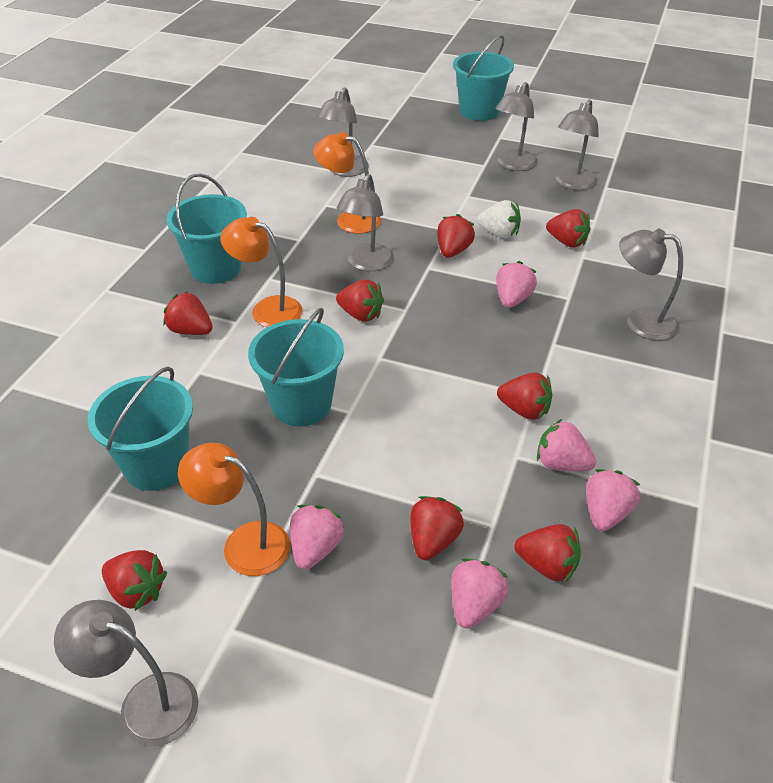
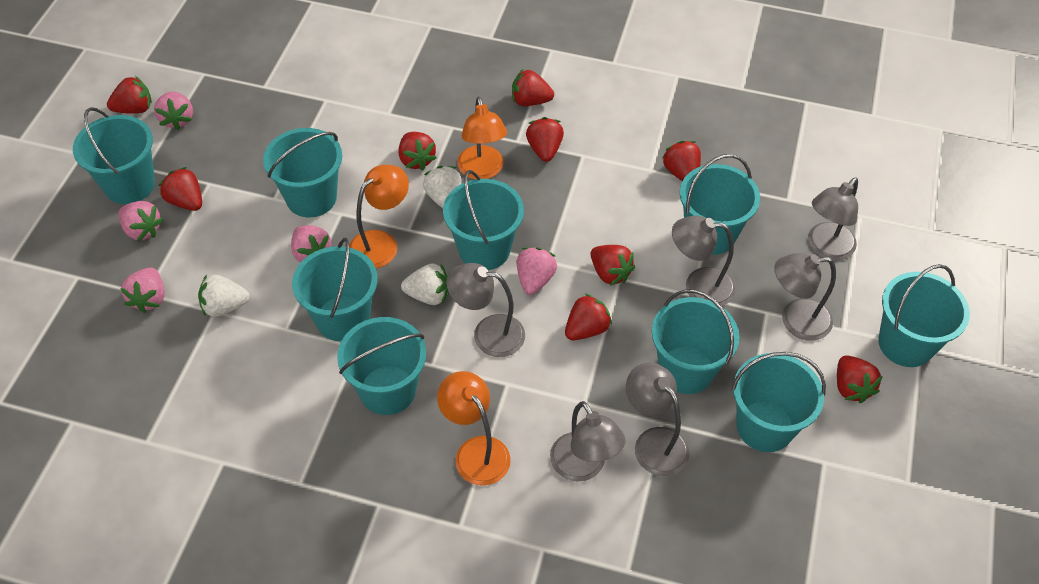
red strawberry: [102,550,167,611] [163,292,213,335] [336,279,384,322] [410,496,464,560] [437,214,475,258] [497,372,552,420] [515,524,581,583] [546,209,590,248] = 8 -> [107,76,152,114] [159,167,202,211] [399,132,437,171] [512,69,554,106] [526,117,564,162] [565,293,612,340] [591,245,635,286] [662,141,701,181] [837,355,883,403] = 9
turquoise bucket: [88,367,193,491] [166,173,247,284] [248,308,344,426] [453,35,514,121] = 4 -> [73,107,155,204] [263,128,342,217] [292,238,378,341] [337,317,426,415] [443,170,524,270] [652,289,739,394] [680,154,760,255] [731,352,826,452] [878,264,970,367] = 9
white strawberry: [477,200,521,238] = 1 -> [198,275,250,317] [401,263,449,305] [423,166,462,208] = 3

